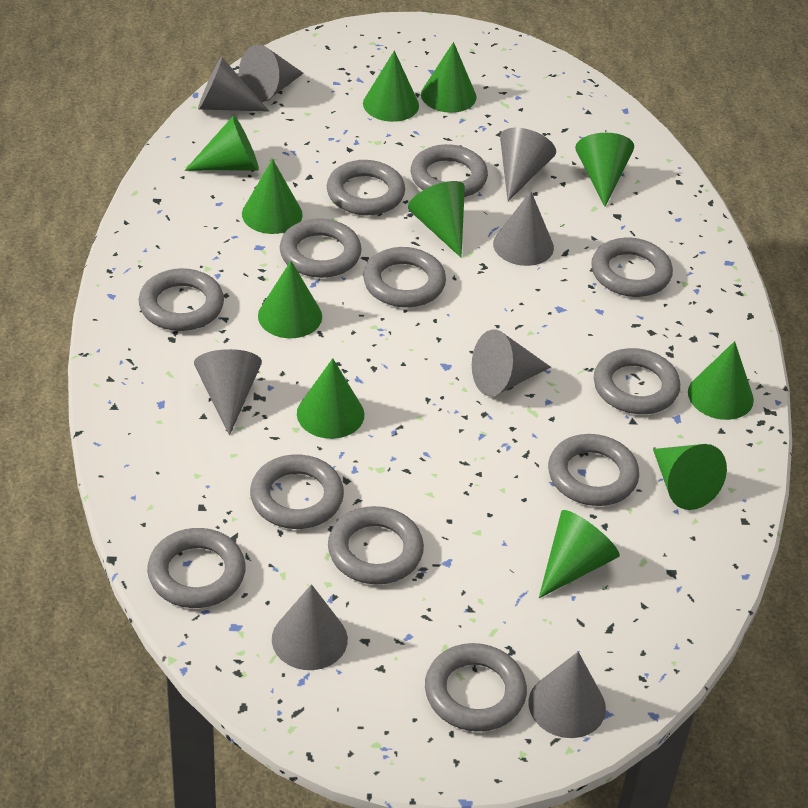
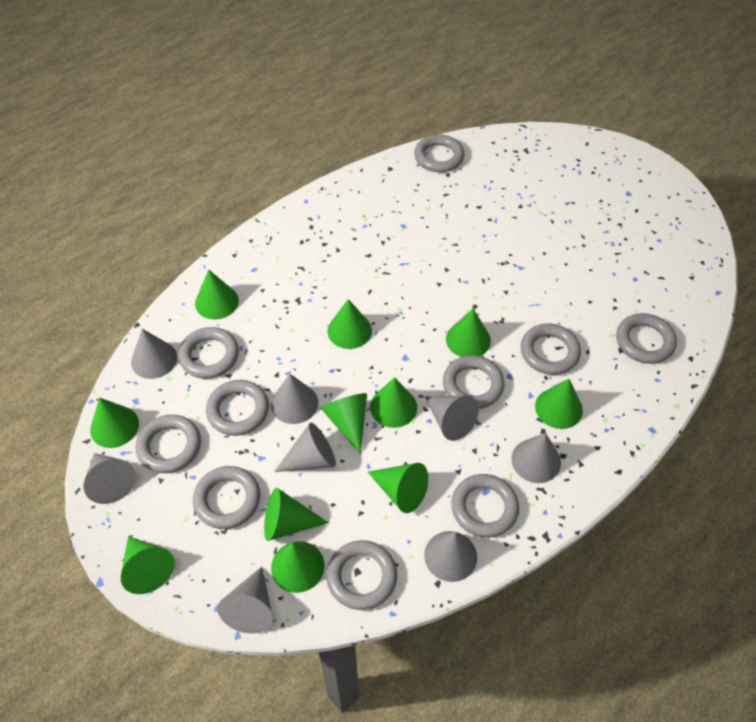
grey ring: [139,268,224,331] [147,528,246,608] [250,455,344,529] [280,218,362,278] [327,160,405,215] [328,506,424,585] [363,247,446,307] [411,144,488,197] [425,643,527,732] [548,434,639,506] [591,238,673,297] [594,348,680,414] = 12 -> [136,415,201,473] [178,327,239,379] [193,466,260,529] [206,380,269,436] [326,540,397,610] [414,134,464,172] [443,355,504,409] [451,474,519,538] [521,324,581,375] [616,313,677,364] = 10

